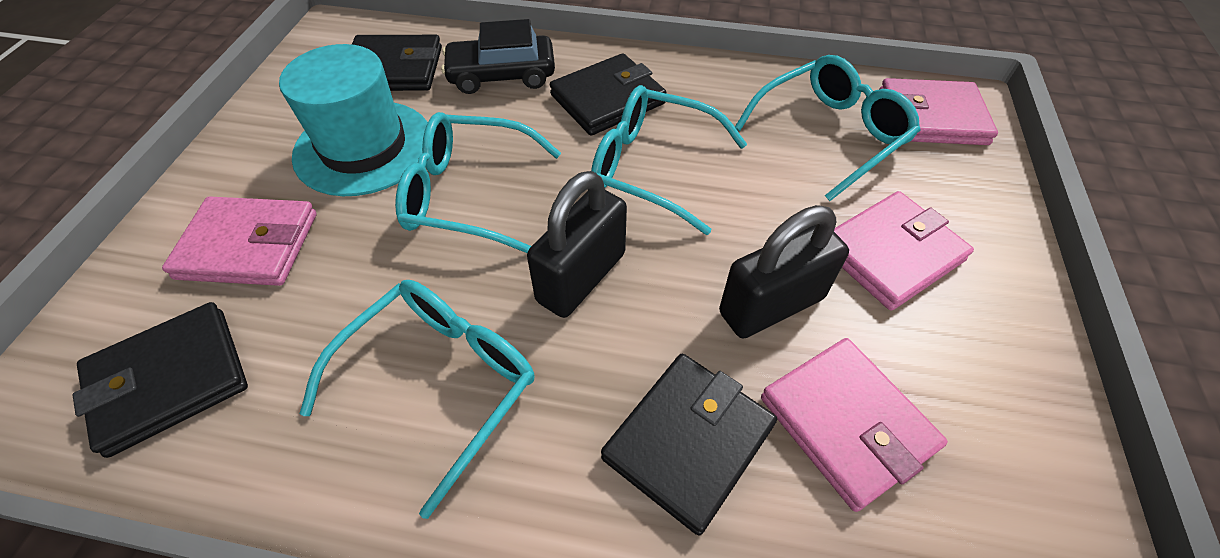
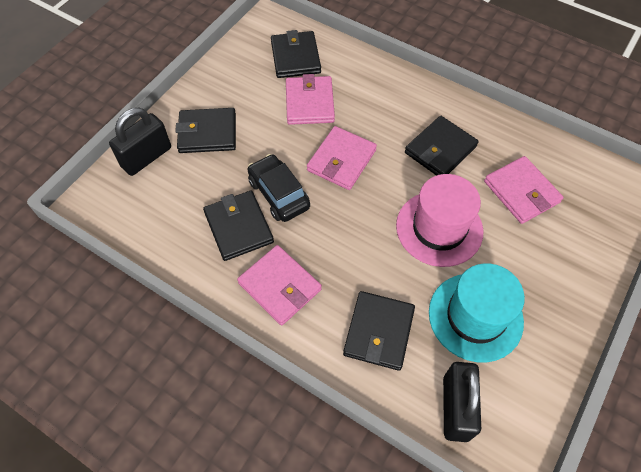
black wallet: [73,302,248,458] [352,35,442,91] [550,53,667,136] [601,354,777,535] = 4 -> [175,108,236,153] [203,191,274,261] [271,30,321,78] [343,291,415,371] [405,116,478,176] = 5
pink hat: none = 0 -> [396,174,483,267] = 1
turquoise glasses: [300,280,535,519] [395,112,561,253] [591,85,747,235] [735,55,921,201] = 4 -> none = 0

